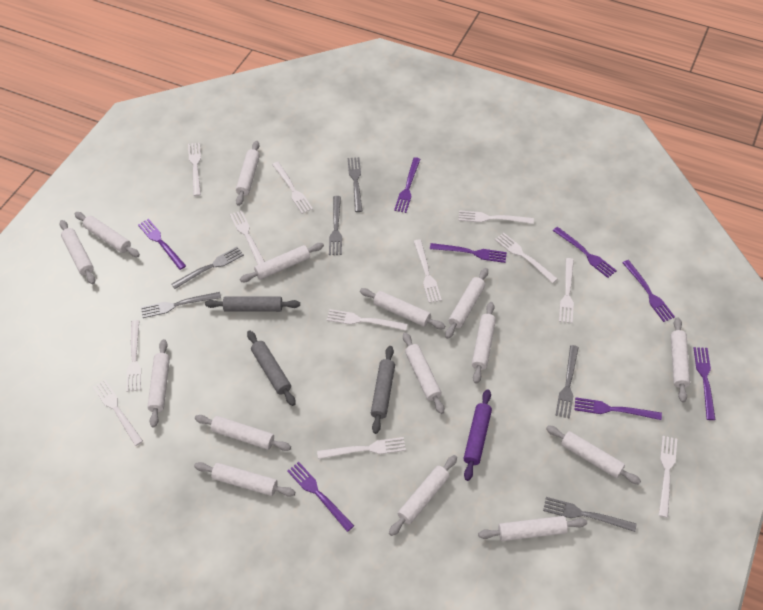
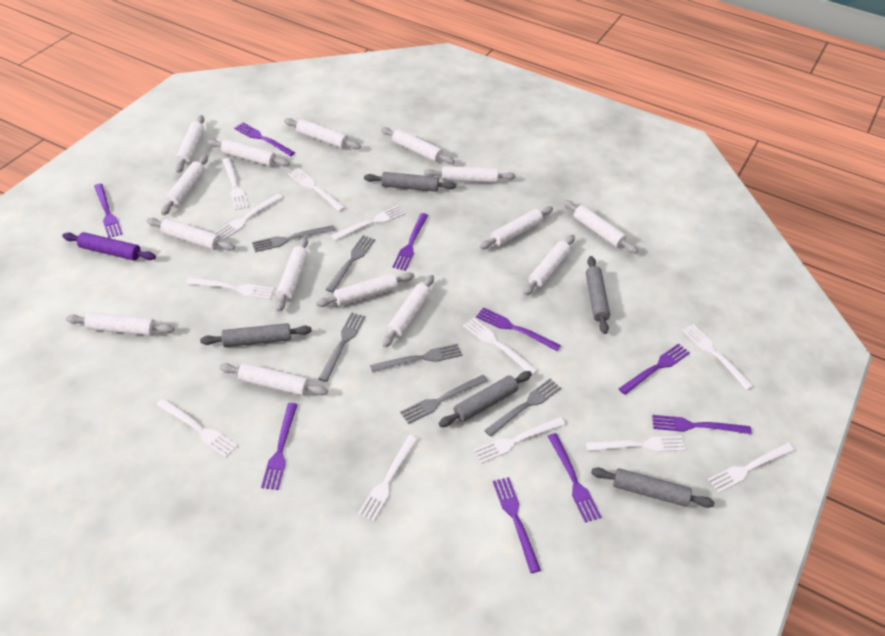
grey rolling pin: [205,296,300,312] [247,330,296,406] [371,346,395,434] = 3 -> [200,323,312,347] [364,172,456,192] [439,371,532,427] [586,256,610,334] [591,468,715,508] = 5
purple fork: [138,219,186,270] [287,462,354,532] [394,157,420,213] [430,243,507,263] [553,227,617,278] [574,397,662,420] [622,260,675,322] [694,347,716,420] = 8 -> [94,184,122,238] [234,123,295,156] [261,403,298,490] [392,213,428,271] [476,307,561,351] [493,477,541,573] [548,433,601,523] [618,344,690,395] [652,415,751,434] = 9

